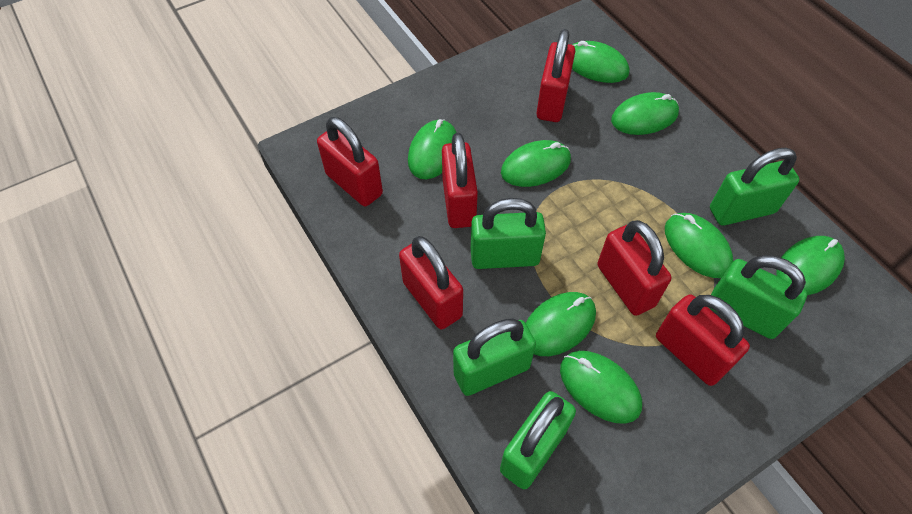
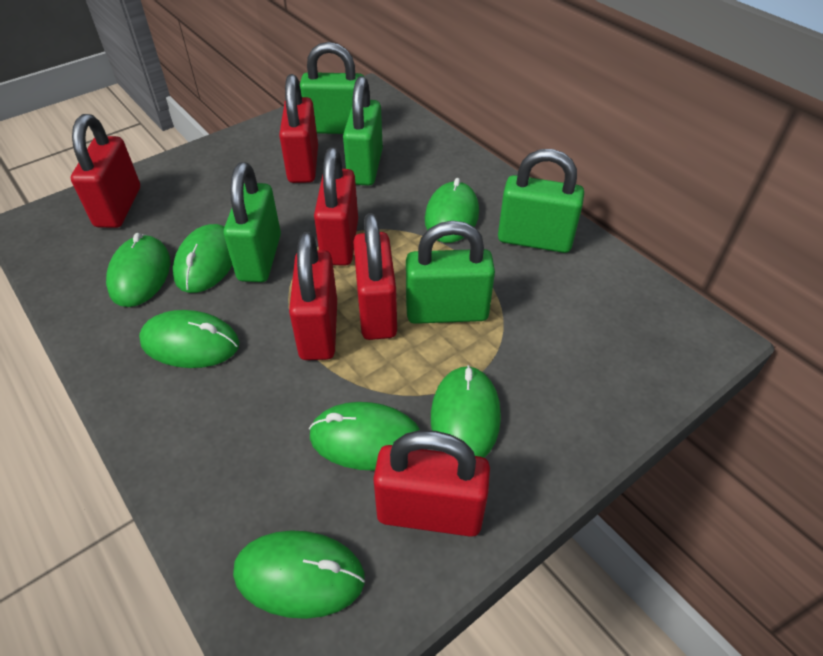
green mouse: [408,119,457,179] [501,140,571,187] [526,292,596,356] [560,351,642,424] [572,41,629,83] [611,92,679,135] [665,213,733,278] [776,236,845,295] = 8 -> [106,233,170,307] [139,310,240,368] [173,224,232,293] [233,530,365,619] [309,402,420,471] [425,178,479,243] [431,365,501,458] = 7

